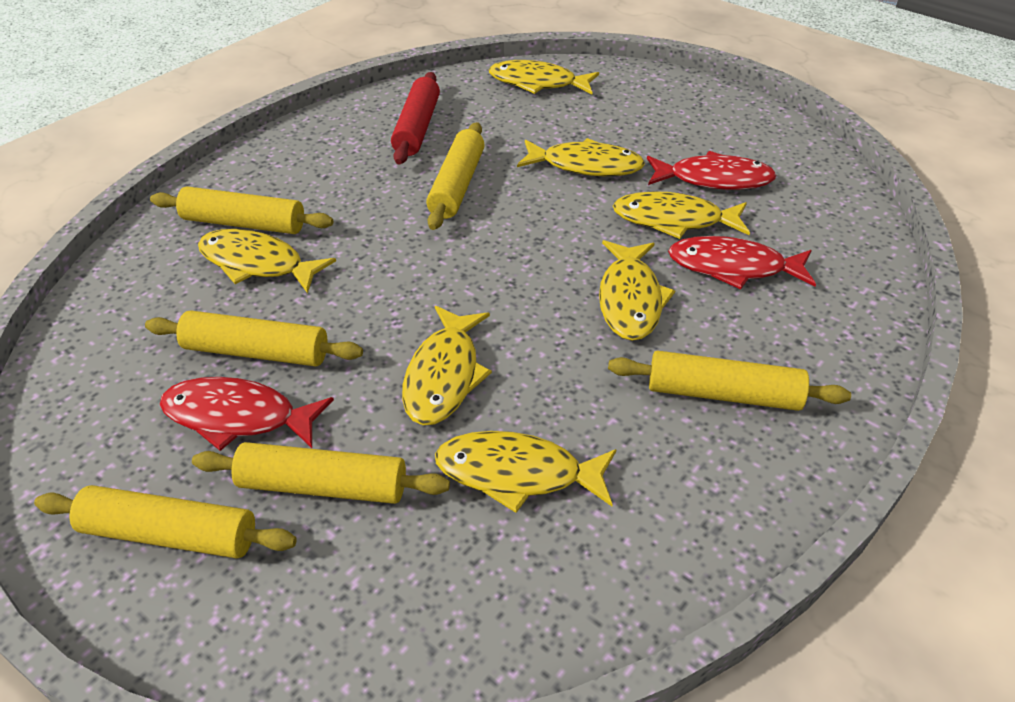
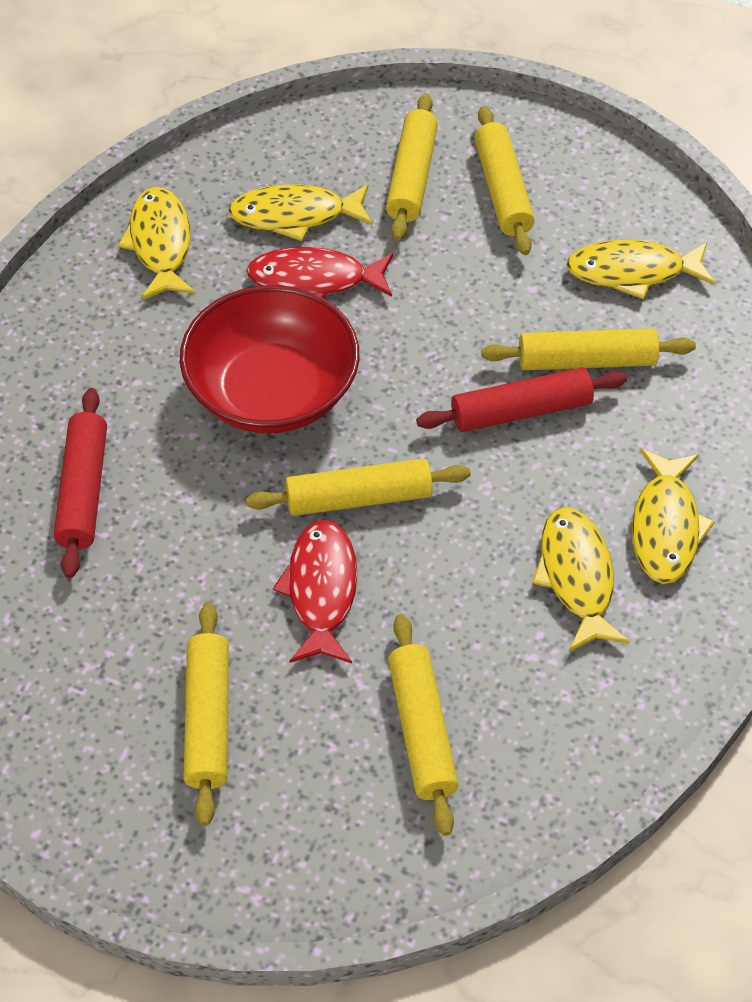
red bowl: none = 0 -> [180,285,359,433] = 1
red fish: [160,377,334,451] [647,151,777,190] [668,236,816,289] = 3 -> [246,247,393,298] [273,519,357,663] = 2
red rolling pin: [391,72,440,164] = 1 -> [54,388,107,578] [416,368,627,432] = 2
yellow fish: [198,229,336,294] [402,306,492,425] [435,431,617,513] [489,60,599,94] [517,138,645,176] [599,240,675,341] [613,191,750,239] = 7 -> [118,187,196,300] [228,184,373,241] [532,507,630,652] [566,240,715,299] [632,449,715,584] = 5

